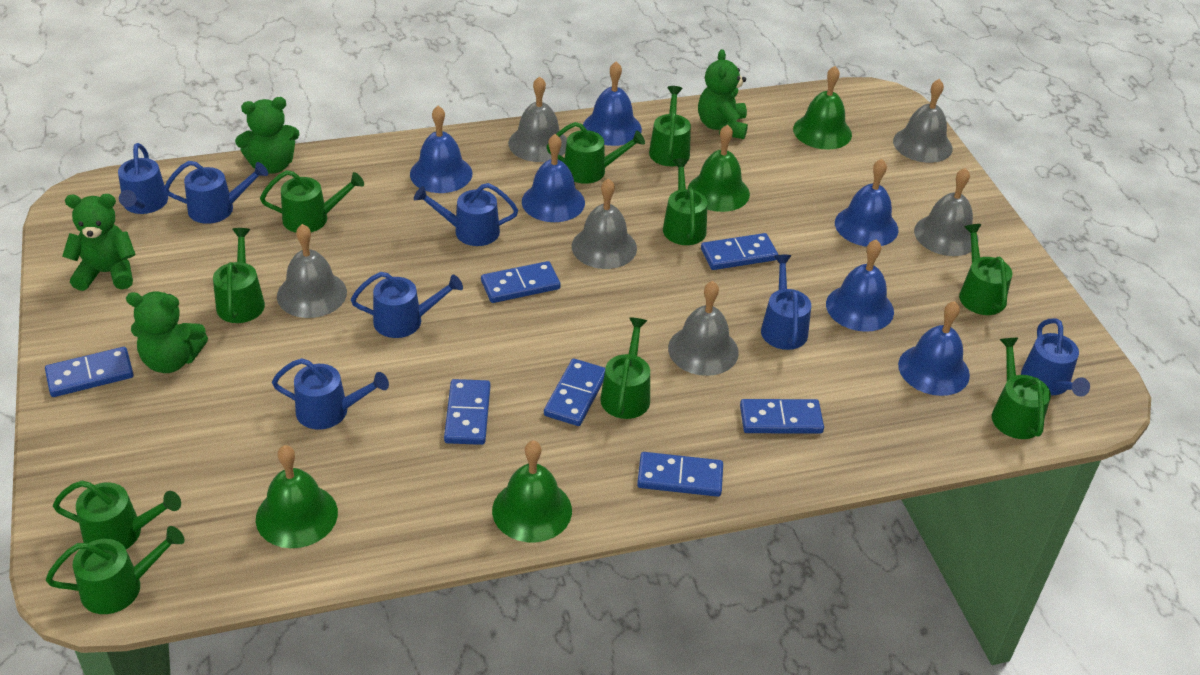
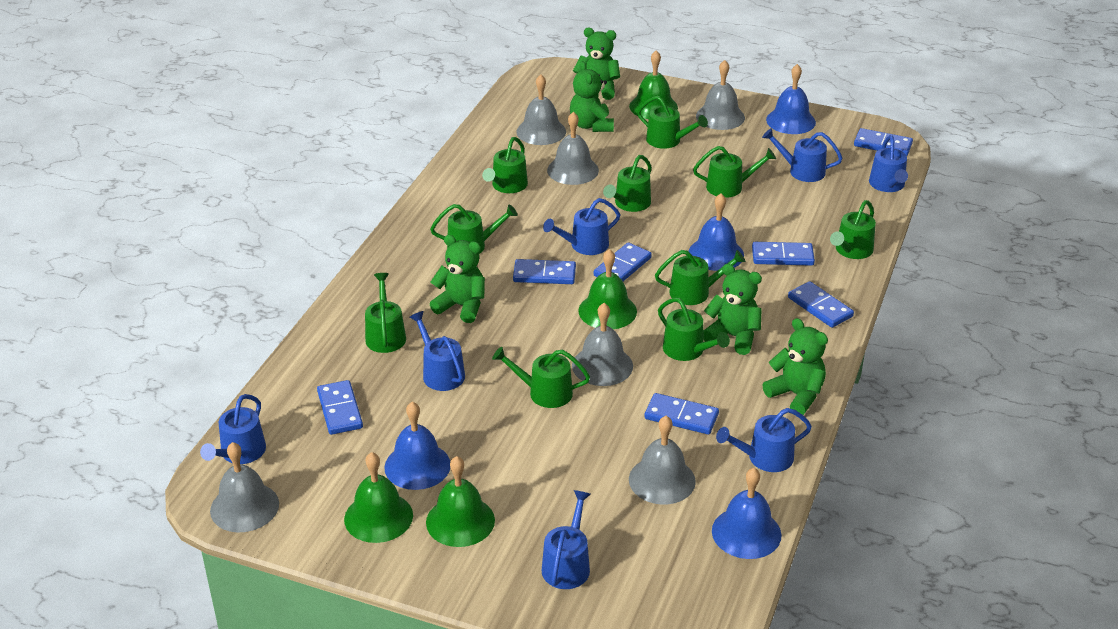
blue bell: [410,106,472,193] [522,134,585,222] [583,61,642,146] [826,239,894,332] [835,159,899,247] [898,301,970,396] = 6 -> [384,402,450,490] [688,193,744,271] [712,468,782,559] [766,64,816,134] = 4
green teddy bear: [62,194,136,291] [126,291,208,373] [235,97,300,174] [698,49,748,139] = 4 -> [430,235,485,323] [570,61,614,132] [573,28,620,100] [703,264,762,355] [763,318,828,415] = 5

